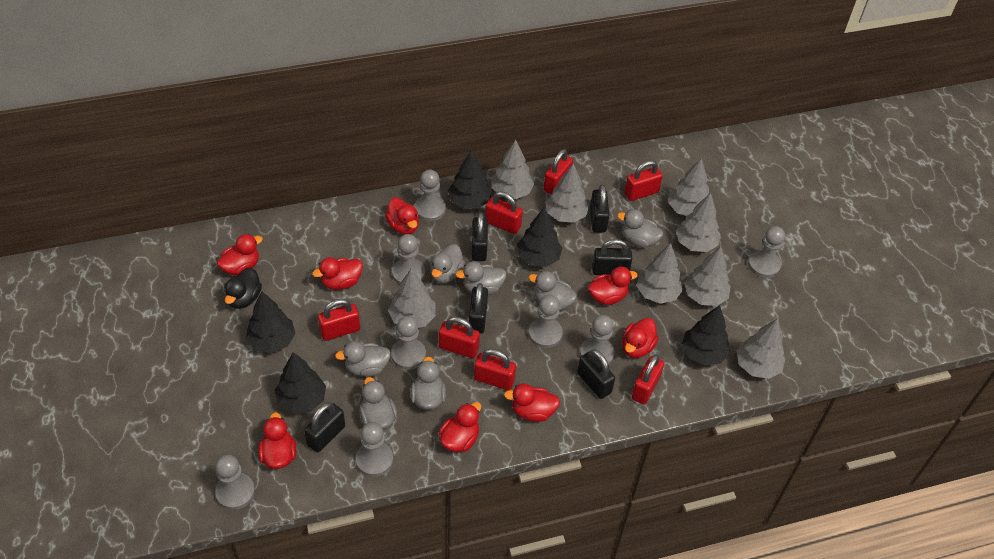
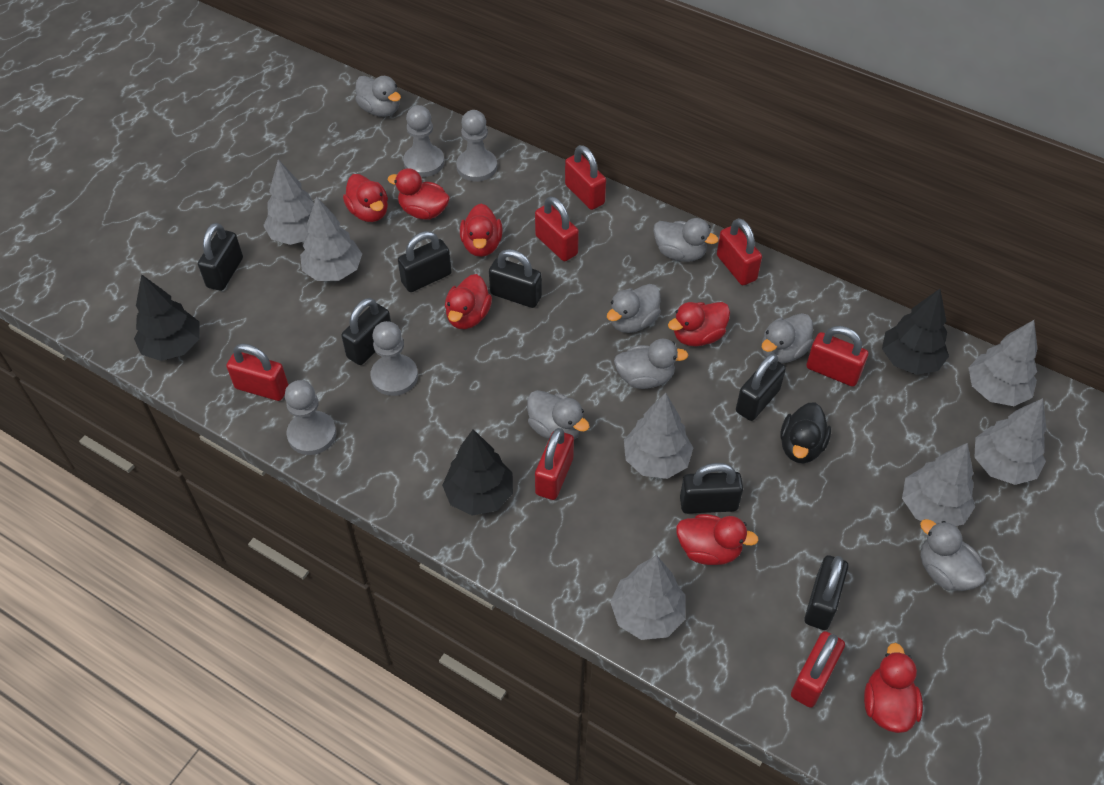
black padlock: [304,402,345,452] [469,283,488,334] [472,213,488,261] [577,349,615,399] [590,185,609,232] [592,239,632,275] = 6 -> [198,223,243,291] [341,298,391,365] [398,231,452,292] [489,249,542,308] [680,463,743,514] [736,353,786,421] [805,555,848,630] = 7
black tree: [246,291,296,353] [275,352,326,414] [448,150,492,209] [517,207,562,267] [681,305,730,366] = 5 -> [134,274,199,361] [442,429,513,516] [882,289,949,375] = 3
grey pawn: [215,454,255,510] [356,422,393,477] [391,316,426,370] [392,234,425,285] [414,169,446,221] [529,295,563,348] [580,315,615,365] [748,226,785,278] = 8 -> [285,380,336,455] [371,321,418,396] [403,105,444,177] [456,110,497,182] = 4
grey tree: [388,268,436,328] [491,140,534,199] [545,164,589,223] [637,243,683,304] [668,158,709,216] [676,193,720,252] [684,246,731,306] [737,318,785,379] = 8 -> [263,160,314,245] [300,196,362,281] [610,555,686,640] [624,393,693,479] [902,443,975,526] [968,320,1038,406] [974,398,1047,485] = 7
red duck: [217,234,263,276] [258,412,296,469] [312,257,363,290] [385,197,419,234] [439,402,481,452] [504,383,560,422] [588,267,638,305] [622,318,659,358] = 8 -> [343,174,388,222] [388,168,450,219] [445,274,492,329] [460,204,503,257] [668,302,730,347] [676,514,759,565] [864,643,923,733] = 7

